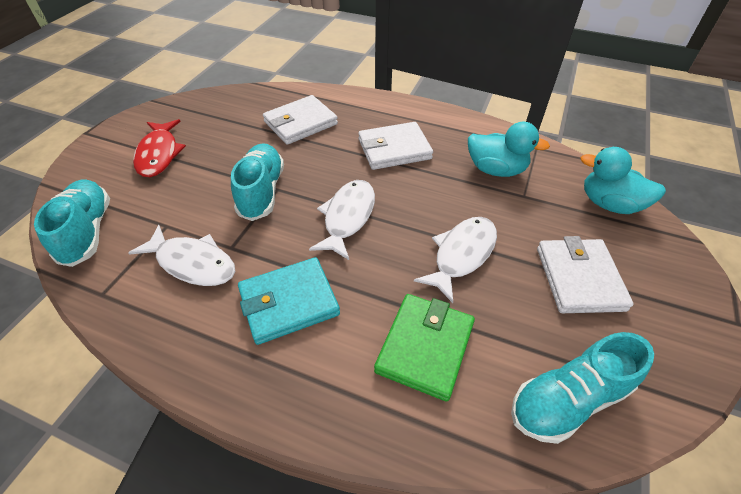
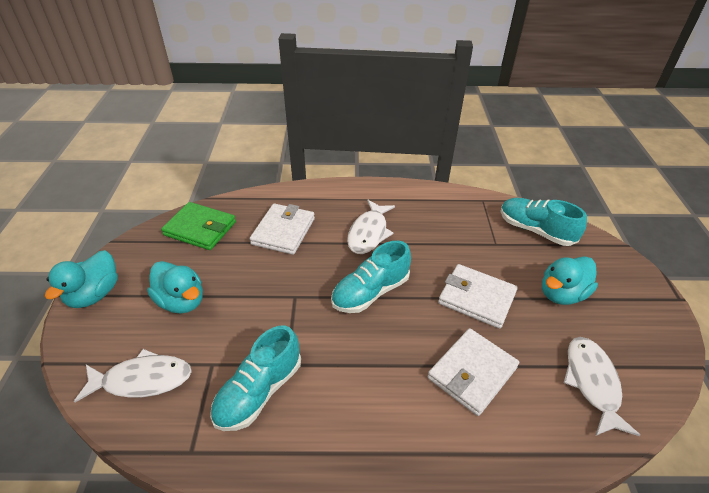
red fish: [133,119,186,177] = 1 -> none = 0
turquoise duck: [468,122,550,177] [580,147,666,214] = 2 -> [45,250,118,308] [147,261,203,313] [542,256,598,305] = 3
turquoise wallet: [238,257,340,345] = 1 -> none = 0

